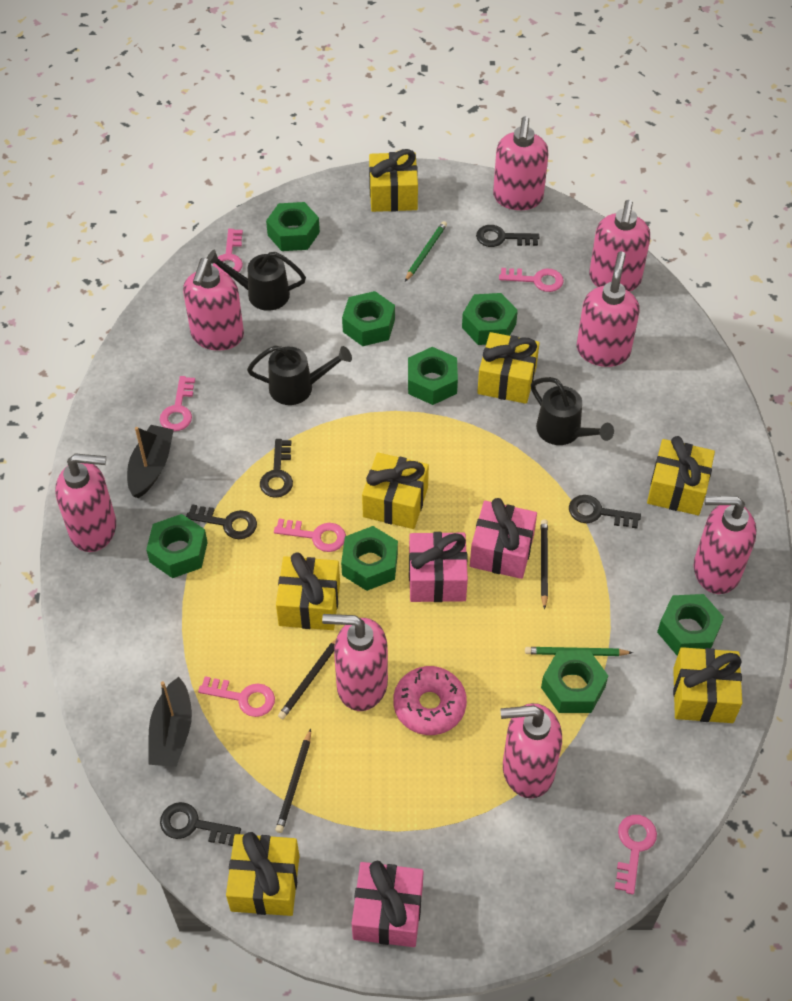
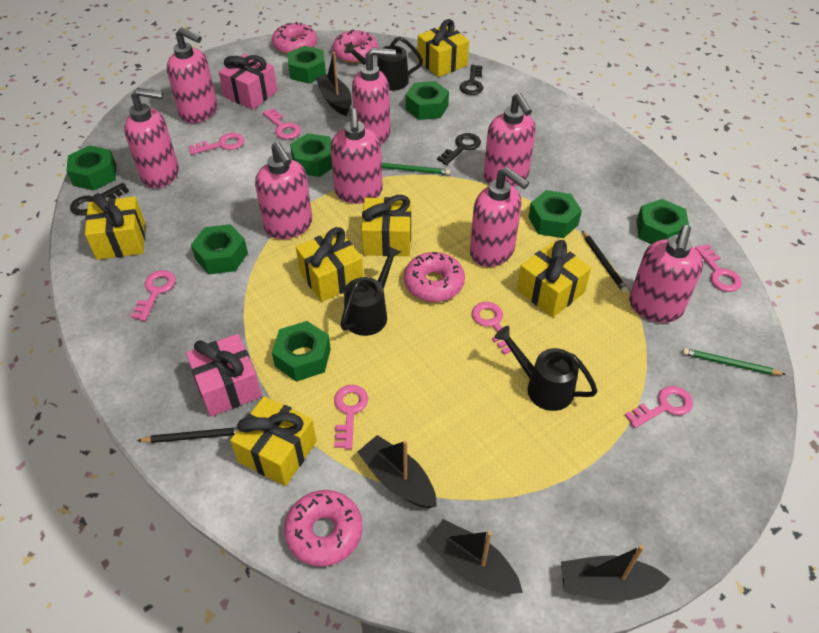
black boat: [127,425,174,498] [148,677,192,767] = 2 -> [315,52,352,116] [358,435,437,508] [426,519,523,594] [561,545,670,601] = 4
black key: [160,802,241,846] [186,504,257,539] [260,439,293,498] [476,225,539,247] [569,495,641,529] = 5 -> [70,183,129,216] [437,133,481,165] [460,65,483,95] = 3
black pencil: [275,729,311,833] [278,638,337,719] [541,519,548,610] = 3 -> [137,427,238,443] [582,230,628,293] = 2
pink donut: [393,666,467,735] = 1 -> [272,22,317,55] [284,490,362,567] [333,29,378,63] [404,252,465,302] = 4
pink gift: [352,861,424,947] [409,532,468,602] [470,498,537,579] = 3 -> [186,334,262,417] [219,54,277,110] = 2
pink key: [160,376,195,431] [198,676,275,717] [213,229,243,276] [274,518,346,552] [499,268,564,292] [615,815,657,895] = 6 -> [131,270,176,321] [189,133,244,155] [262,108,301,139] [334,385,368,449] [472,302,511,355] [625,386,693,428] [695,244,742,292] = 7
yellow gift: [226,832,299,916] [276,552,340,630] [362,453,429,529] [369,149,418,212] [477,332,540,404] [647,436,715,515] [673,647,742,723] = 7 -> [85,193,145,260] [230,396,316,486] [296,227,363,302] [361,195,411,256] [417,19,469,77] [517,240,591,317] = 6

